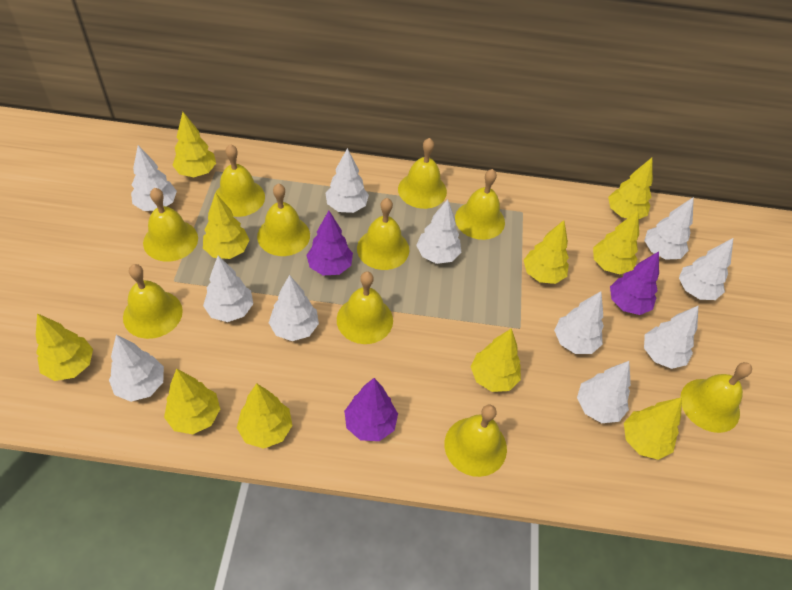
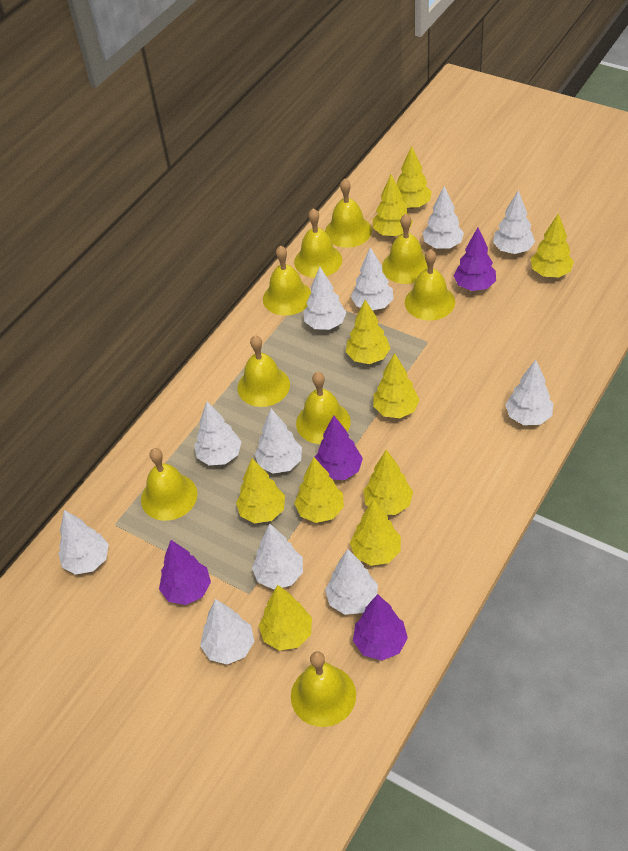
purple tree: [306,211,353,275] [344,378,398,441] [610,251,659,315] = 3 -> [159,540,211,605] [315,415,363,480] [353,594,408,661] [454,228,496,291] = 4
yellow bell: [123,264,183,339] [143,188,198,262] [214,144,265,217] [257,183,310,256] [337,271,393,344] [357,198,409,270] [398,138,447,209] [444,405,507,477] [455,169,505,240] [680,362,752,433] = 10 -> [141,448,198,521] [238,335,290,407] [263,245,311,316] [291,651,356,727] [294,208,342,278] [296,372,351,444] [325,179,372,248] [382,214,428,284] [405,249,455,320] = 9

